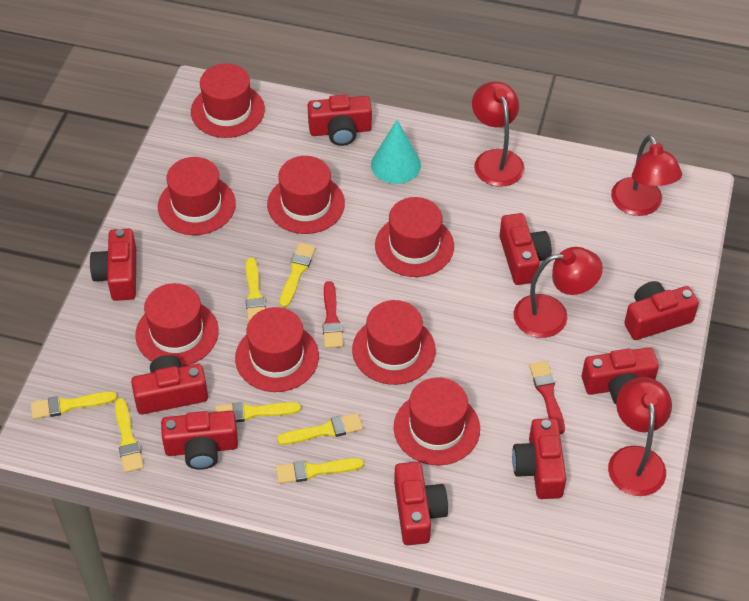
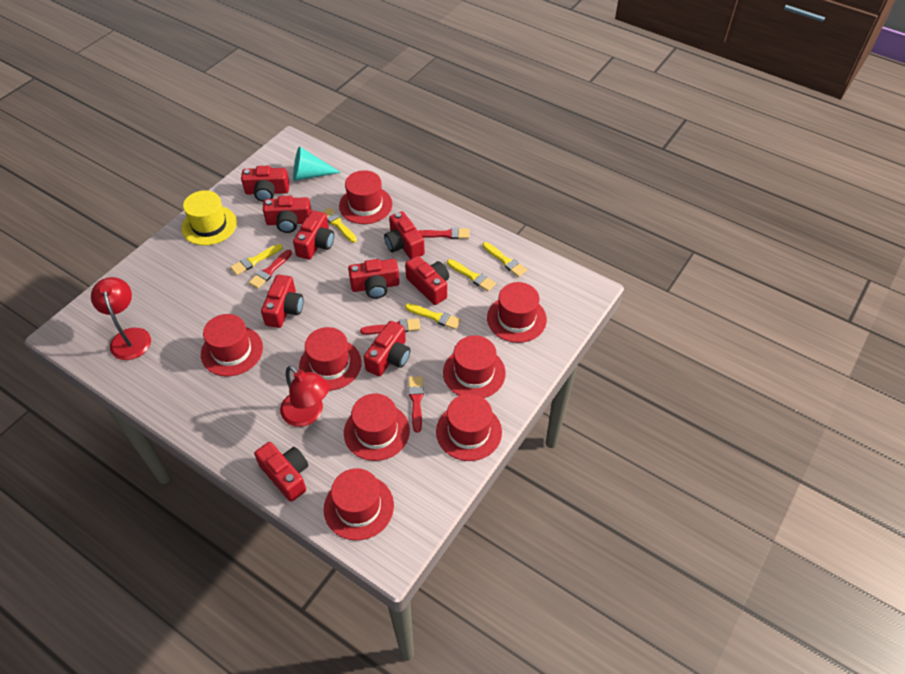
red brush: [323,281,343,348] [529,361,565,434] = 2 -> [249,250,292,289] [360,318,420,335] [408,376,424,433] [418,228,470,239] = 4
red lamp: [472,82,525,187] [514,247,603,338] [608,377,672,496] [611,135,682,216] = 4 -> [91,277,151,360] [280,366,330,427] = 2
yellow brush: [31,391,117,419] [115,398,144,473] [215,402,301,422] [246,258,266,322] [276,458,364,484] [277,413,363,445] [280,243,316,307] = 7 -> [230,244,283,275] [322,207,357,243] [405,303,461,330] [447,259,496,292] [483,242,527,277] = 5
yellow hat: none = 0 -> [182,190,237,246] = 1

